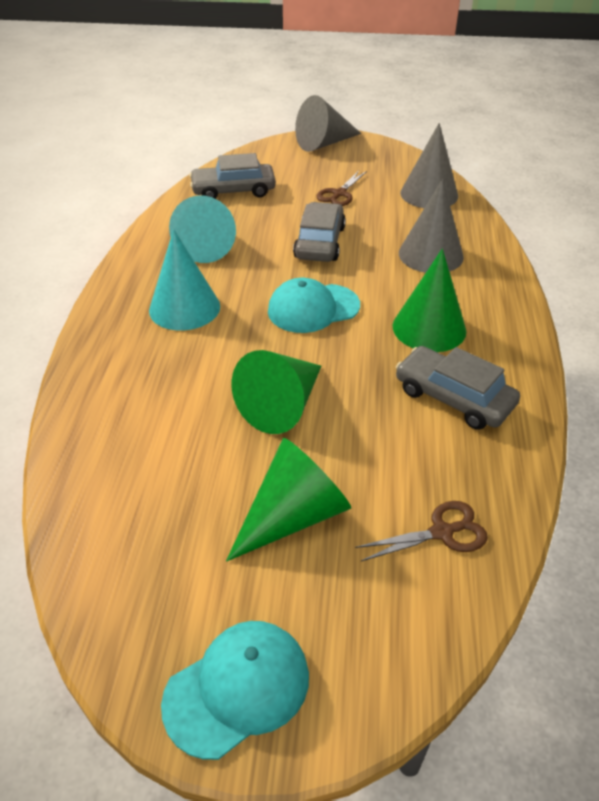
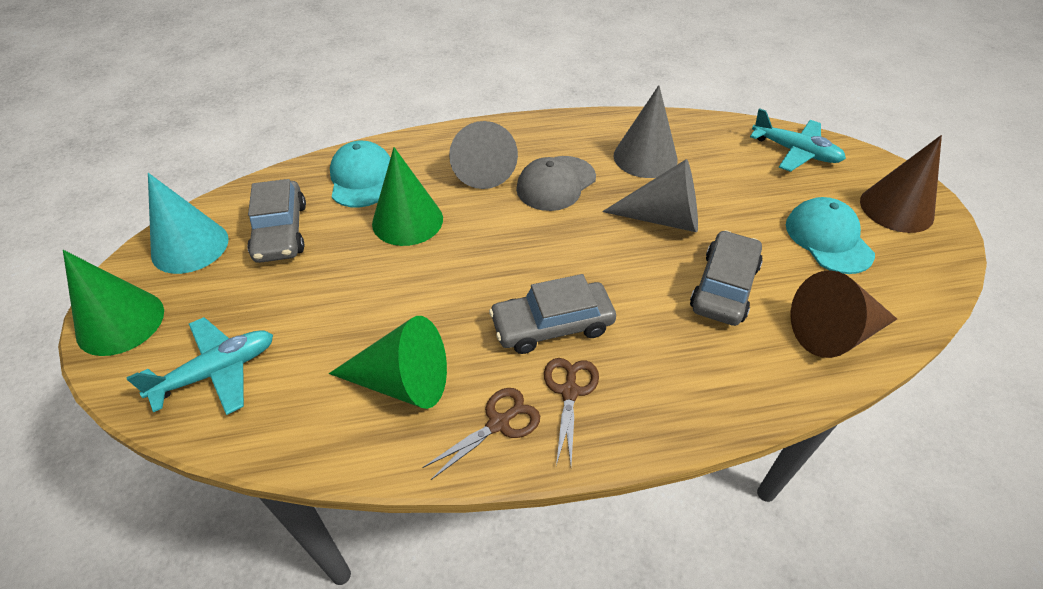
brown cone: none = 0 -> [791,270,897,358] [860,135,942,233] = 2
grey cap: none = 0 -> [516,156,596,211] = 1
turquoise cone: [149,229,220,330] [169,196,236,263] = 2 -> [148,173,229,274] = 1
turquoise plane: none = 0 -> [126,317,273,415] [750,108,846,172] = 2

